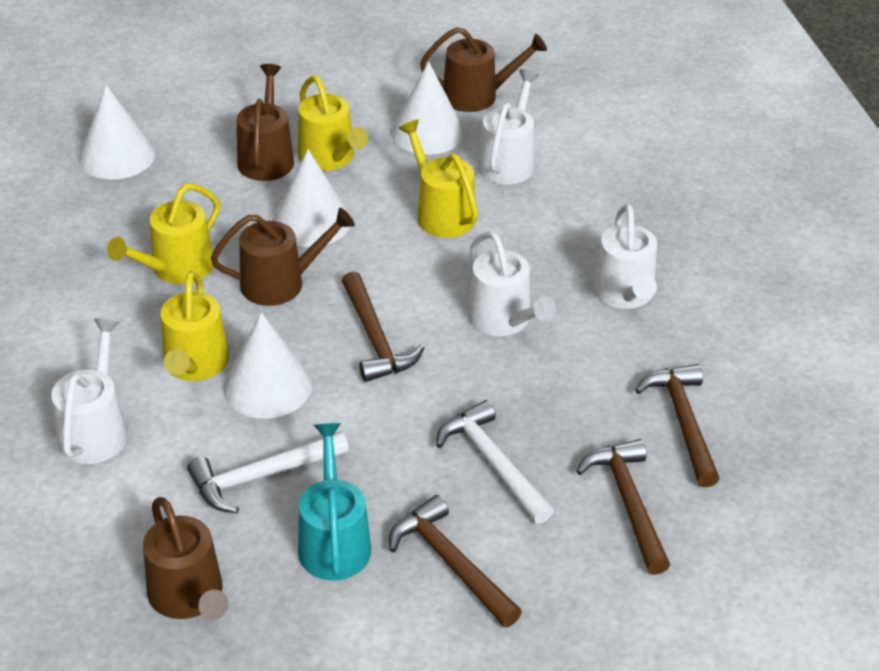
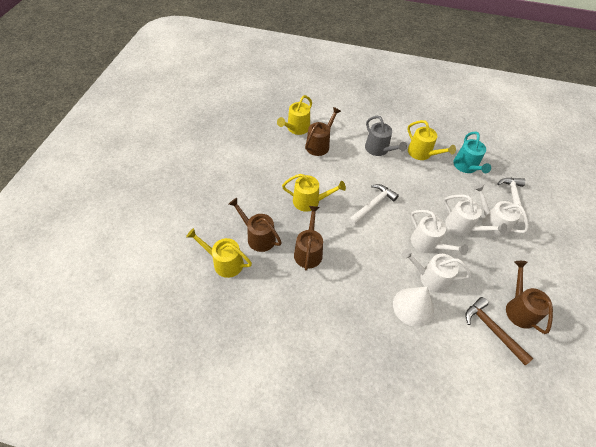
brown hammer: [342,271,424,382] [389,495,522,627] [576,439,670,575] [635,364,720,487] = 4 -> [466,297,533,365] = 1
grey watering can: none = 0 -> [365,116,407,156] = 1
white cone: [79,85,155,180] [223,312,312,419] [273,149,350,247] [391,61,464,155] = 4 -> [393,287,434,327] = 1

